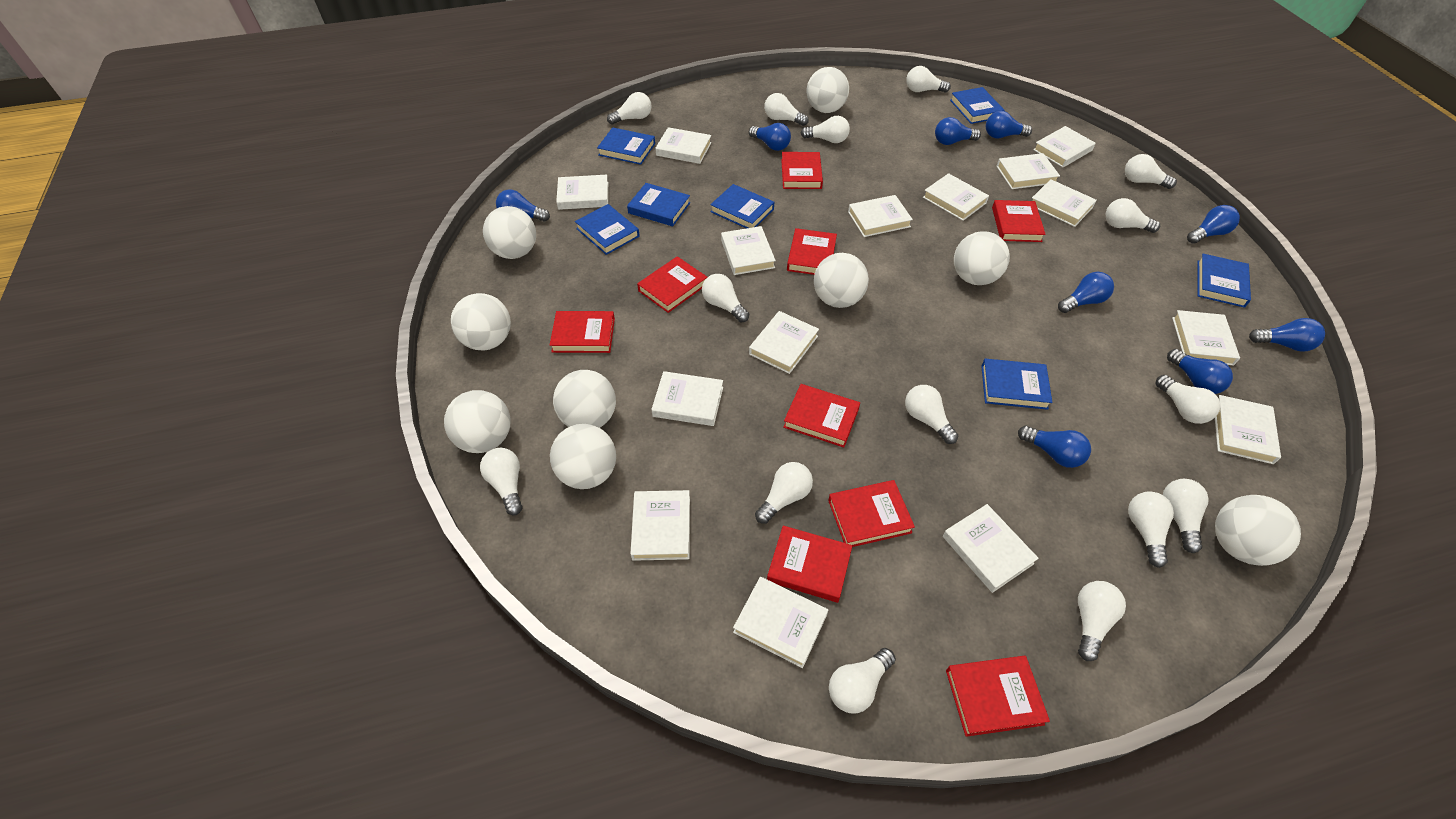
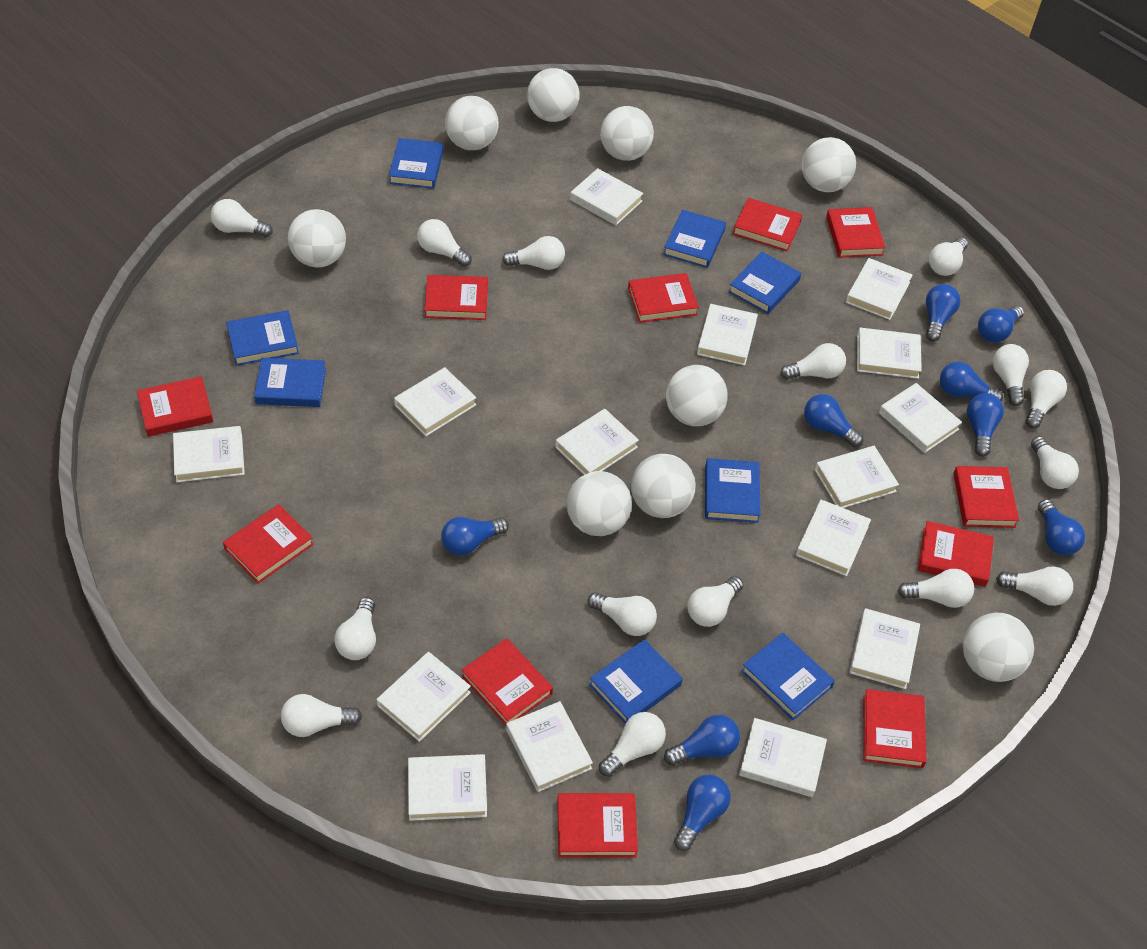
blue book: [575,204,640,255] [597,127,655,165] [627,183,690,226] [710,184,774,228] [950,87,1005,124] [981,359,1053,410] [1197,254,1251,308] = 7 -> [226,310,299,366] [254,358,326,407] [389,138,443,189] [589,639,683,723] [663,210,726,268] [705,458,761,523] [728,252,801,314] [741,633,835,720] = 8
red book: [549,311,615,353] [637,256,707,313] [767,526,852,603] [781,152,823,189] [783,384,860,448] [787,228,837,275] [828,480,915,547] [946,656,1050,737] [992,200,1046,242] = 9 -> [137,376,213,437] [223,504,314,584] [424,275,488,320] [462,638,553,725] [557,793,638,858] [628,273,699,323] [733,198,803,251] [826,207,886,258] [863,689,927,768] [918,521,994,587] [953,466,1019,528] = 11

